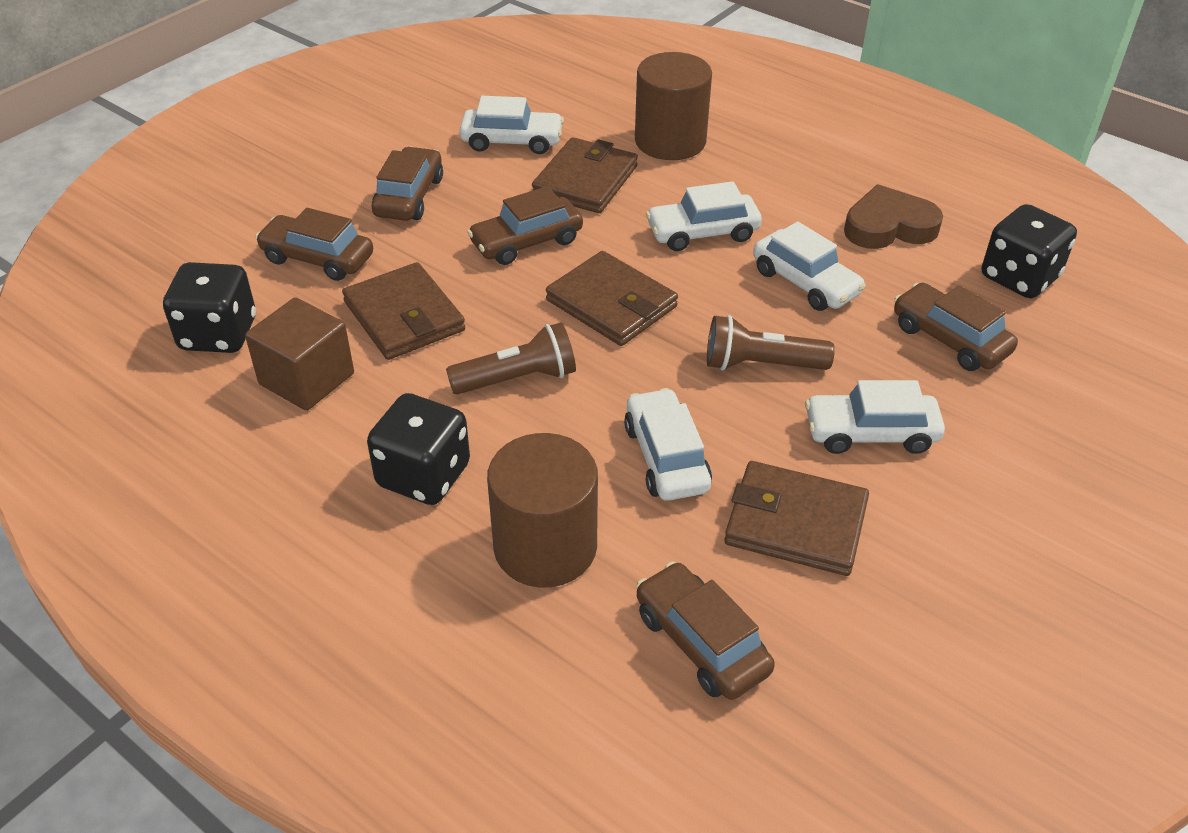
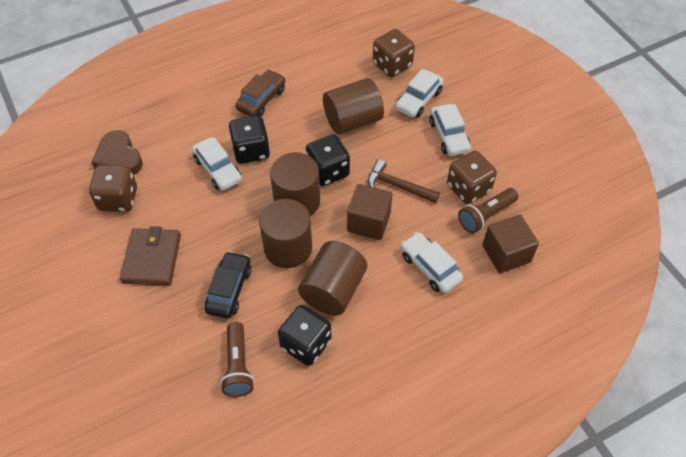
black car: none = 0 -> [205,251,252,318] = 1
brown car: [255,208,373,281] [372,147,443,221] [467,186,583,265] [636,561,775,700] [894,283,1018,371] = 5 -> [236,69,285,117] = 1
brown cube: [245,297,354,411] = 1 -> [347,184,392,240] [482,215,539,273] = 2
brown cylinder: [487,433,598,588] [635,52,712,160] = 2 -> [259,199,312,268] [270,152,320,216] [298,241,367,316] [323,78,384,134] = 4
brown dice: none = 0 -> [89,165,137,212] [373,29,415,77] [447,151,497,204] = 3
brown hammer: none = 0 -> [368,159,440,203] = 1
brown wallet: [342,262,465,360] [532,137,638,213] [546,251,678,346] [724,461,869,576] = 4 -> [120,226,181,286] = 1
white car: [460,96,564,154] [624,388,712,501] [646,181,762,251] [753,221,866,311] [805,380,945,454] = 5 -> [192,137,242,191] [395,69,443,118] [401,232,463,293] [429,104,471,156] = 4

